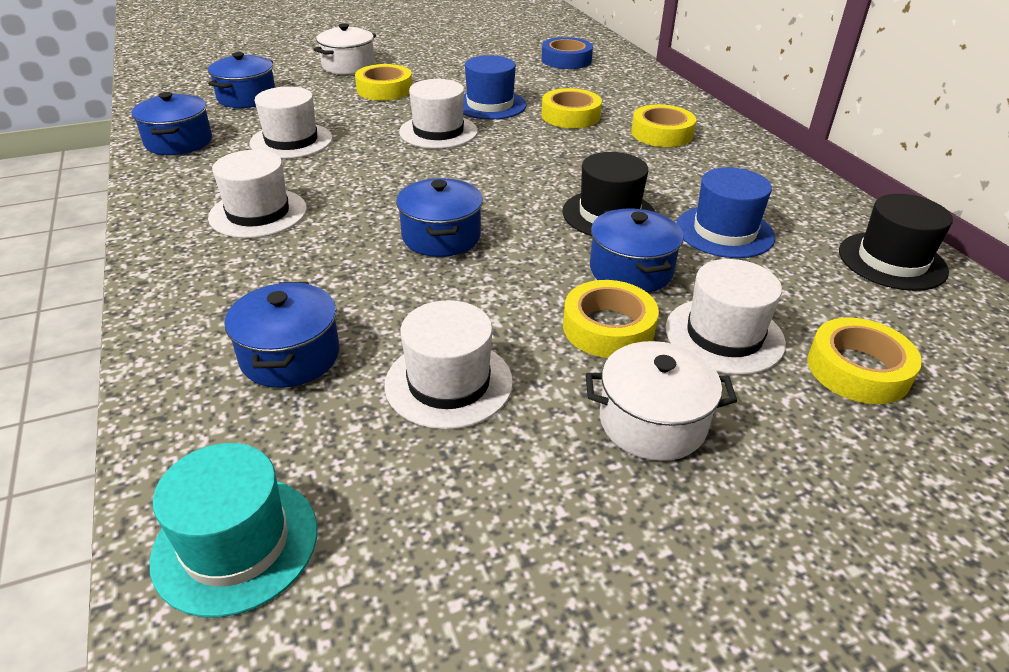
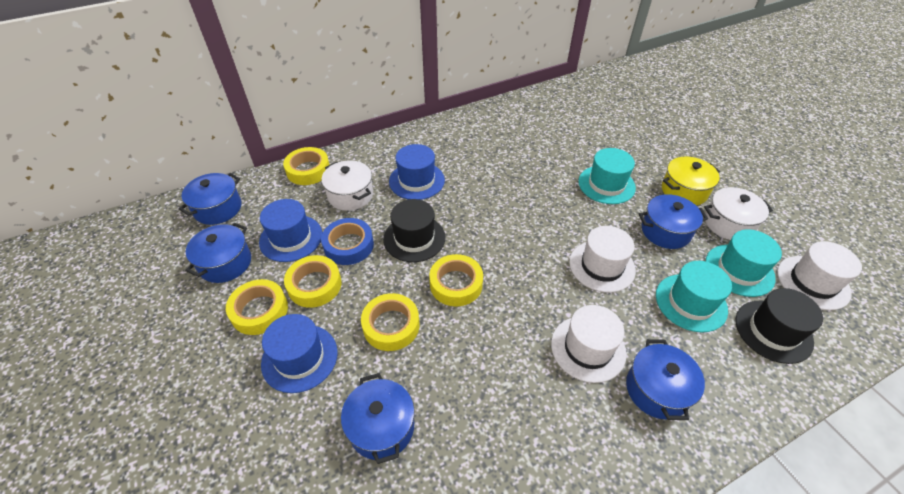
blue hat: [463,55,527,120] [677,167,775,258] = 2 -> [259,199,322,262] [261,314,338,393] [389,144,445,200] = 3
turquoise hat: [149,443,317,617] = 1 -> [578,148,636,204] [656,261,732,332] [706,229,782,297] = 3
white hat: [208,150,307,238] [249,86,333,159] [384,300,513,429] [399,79,478,149] [665,259,786,375] = 5 -> [551,305,626,383] [569,226,636,293] [777,241,862,310] = 3
yellow pot: none = 0 -> [662,156,720,206] = 1

